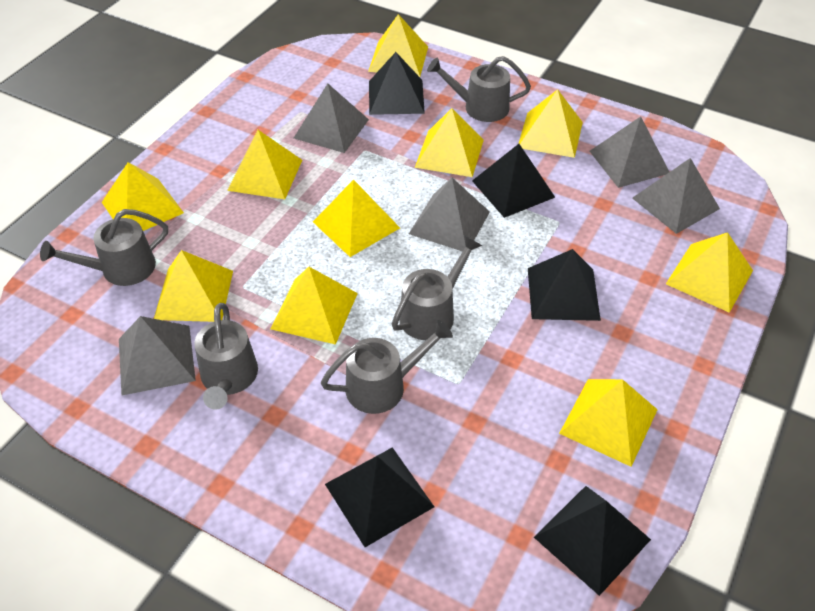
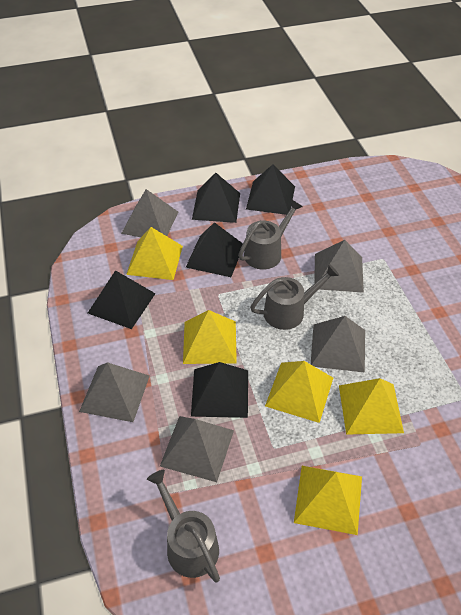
grey watering can: [40,209,168,286] [194,303,258,410] [321,320,453,414] [392,236,482,340] [427,56,531,122] = 5 -> [147,470,220,583] [238,199,303,269] [250,264,339,330] = 3
yellow pyramid: [102,162,184,231] [154,250,233,322] [227,130,302,199] [270,267,358,345] [313,179,400,257] [368,14,428,77] [415,108,484,177] [519,89,583,158] [559,379,658,467] [666,232,753,313] = 10 -> [126,227,183,280] [183,310,237,364] [265,361,333,423] [294,466,362,535] [339,378,404,435] = 5

